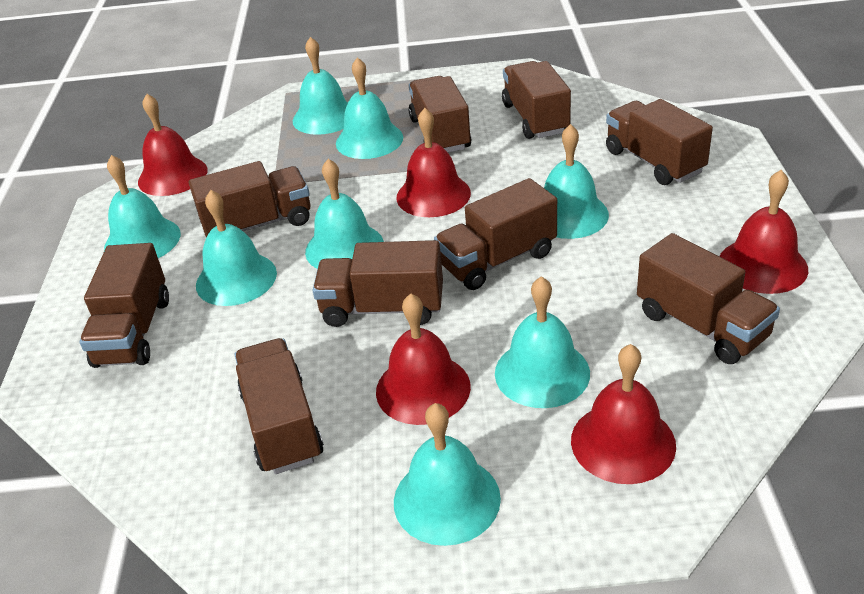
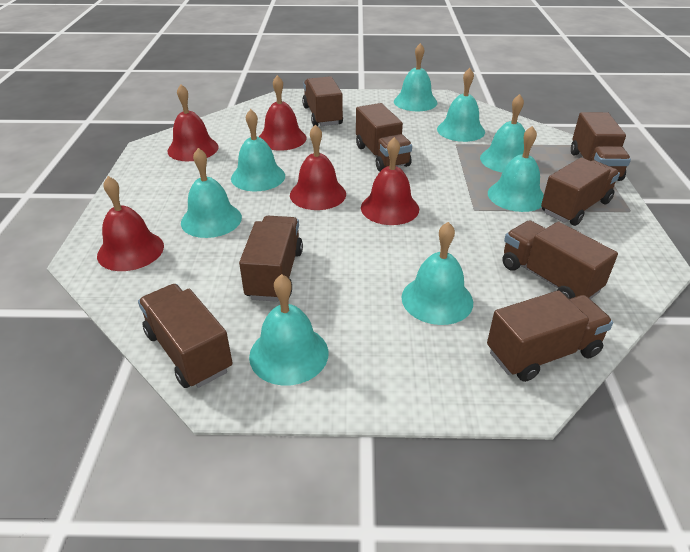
brown truck: [80,243,169,368] [189,161,310,237] [235,338,324,474] [312,240,443,327] [409,76,471,153] [434,178,557,290] [502,61,571,139] [606,99,713,185] [637,233,780,364] = 9 -> [138,284,232,388] [239,216,303,302] [302,76,343,126] [356,103,412,172] [487,290,613,382] [502,220,618,299] [541,158,620,226] [571,112,631,181] = 8

